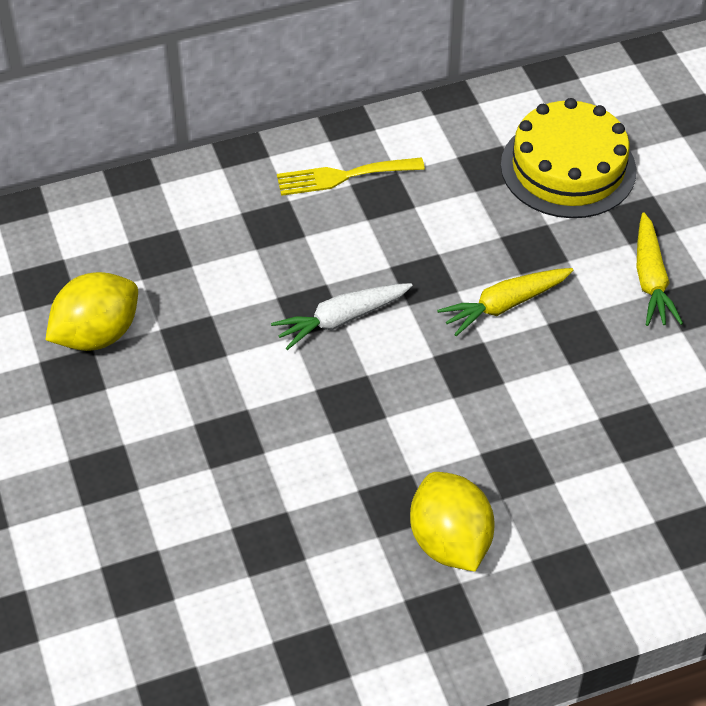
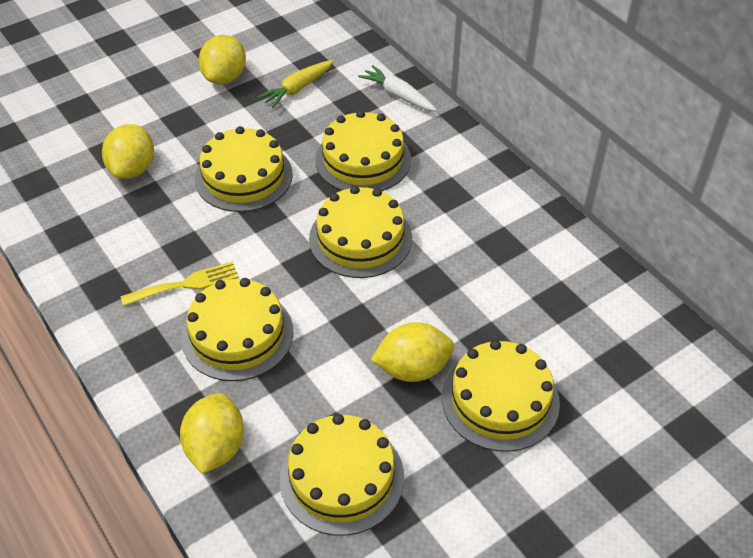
yellow cake: [501,98,636,218] = 1 -> [181,278,293,381] [195,126,293,212] [280,414,404,536] [309,186,412,278] [315,110,411,191] [442,340,560,452] = 6
yellow carrot: [437,268,573,336] [637,212,683,326] = 2 -> [258,60,334,108] = 1
yellow lemon: [46,272,138,351] [410,472,495,571] = 2 -> [102,124,154,179] [180,393,244,474] [199,35,246,84] [371,322,454,382] = 4

